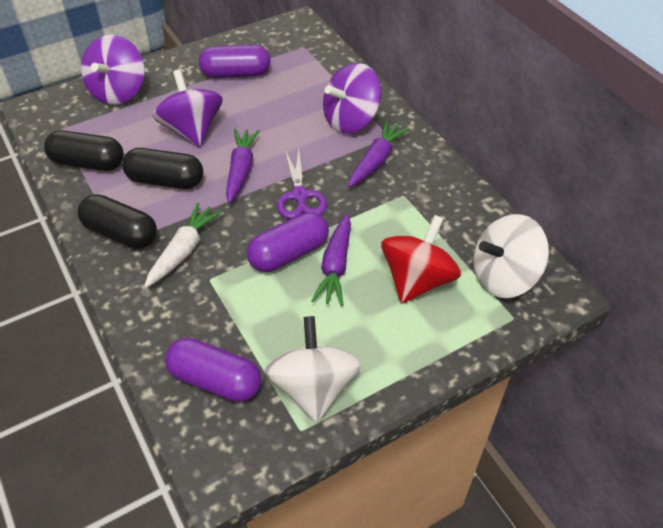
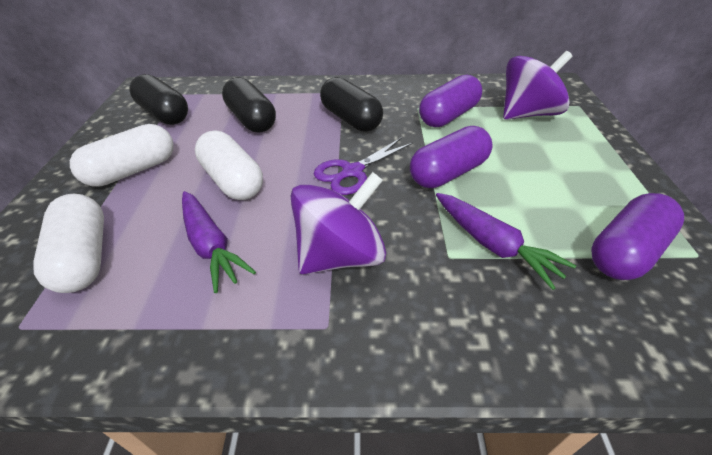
purple carrot: [226,129,260,203] [311,214,351,306] [348,120,410,187] = 3 -> [182,191,256,293] [436,193,576,290] = 2
purple spinning top: [81,35,144,105] [153,70,223,147] [323,63,381,134] = 3 -> [290,172,386,274] [503,51,572,120] = 2
red spinning top: [381,215,461,303] = 1 -> none = 0
white capsule: none = 0 -> [33,194,104,293] [70,124,174,187] [195,130,263,200] = 3
white carrot: [144,203,222,288] = 1 -> none = 0
white spinning top: [265,316,361,422] [473,214,549,298] = 2 -> none = 0

